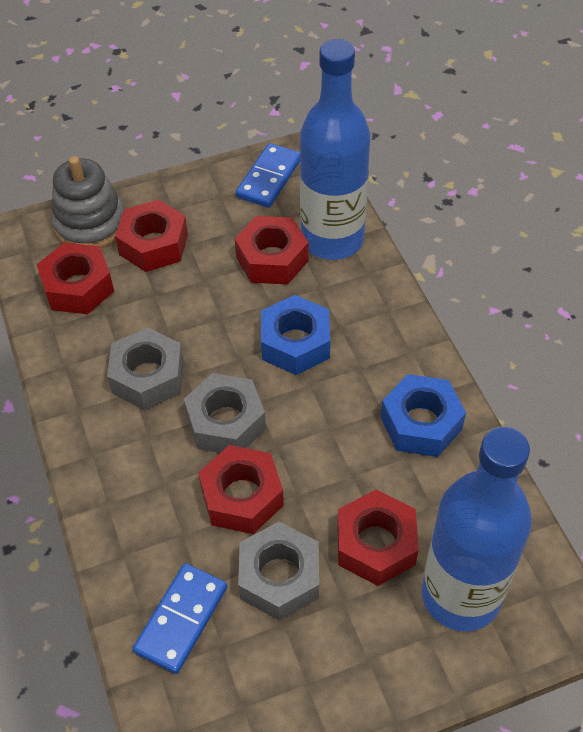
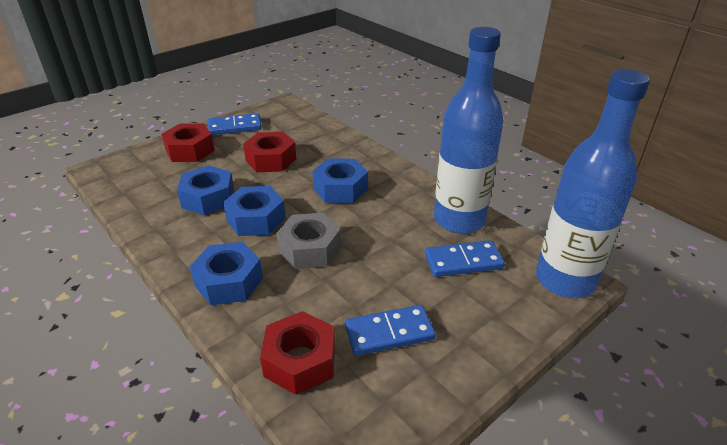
blue domino: [133,563,227,674] [236,143,300,208] = 2 -> [208,113,262,135] [345,305,436,356] [425,240,505,277] = 3
blue nut: [261,295,330,375] [381,374,466,457] = 2 -> [177,165,234,215] [190,242,263,305] [223,186,286,236] [312,158,368,203] = 4
grey nut: [107,327,184,410] [184,373,266,453] [238,522,319,621] = 3 -> [276,213,341,269] = 1
grey stacking toy: [51,156,124,248] = 1 -> none = 0
red nut: [37,242,114,314] [115,199,188,272] [198,445,284,534] [235,216,309,285] [337,490,419,586] = 5 -> [161,124,215,162] [243,132,296,172] [260,311,335,395] = 3

